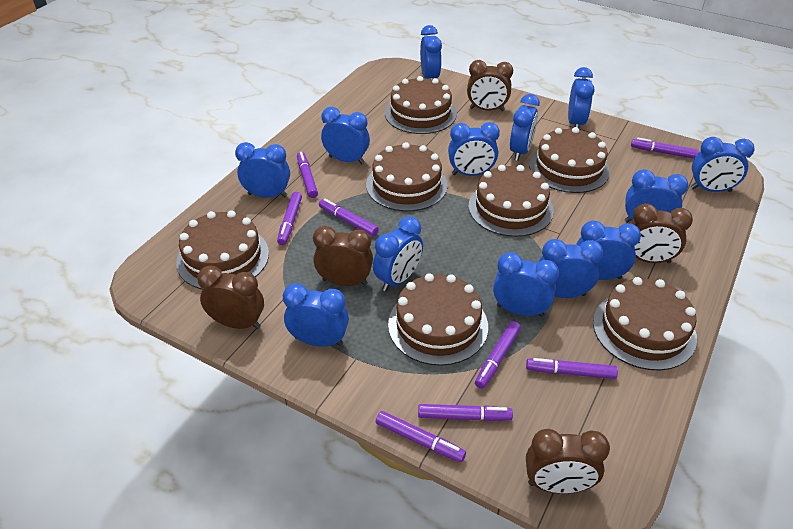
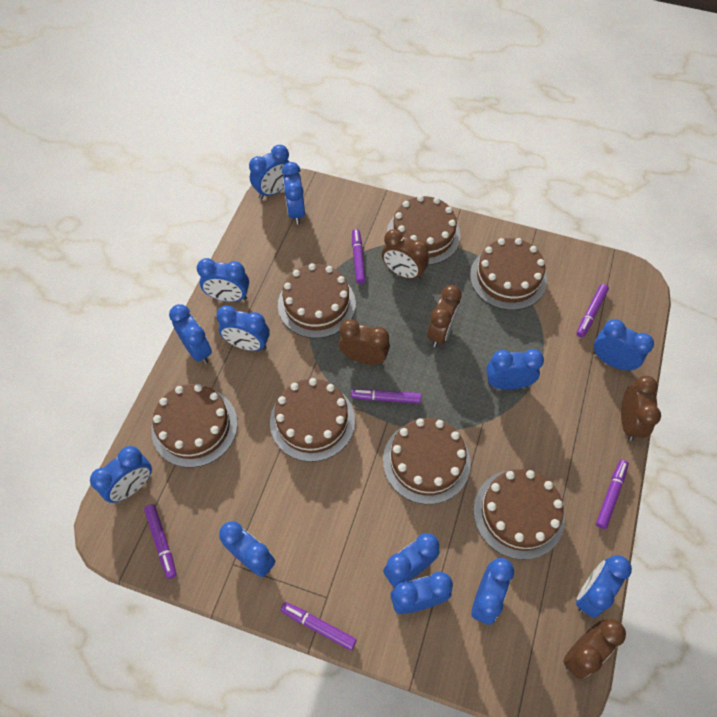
purple marker: [277,192,302,245] [297,152,318,198] [319,199,379,236] [376,411,466,462] [418,404,513,421] [475,321,521,389] [526,358,618,379] [631,138,699,159] = 8 -> [144,504,177,579] [280,602,357,650] [351,389,421,404] [352,229,366,284] [577,284,609,337] [596,460,629,529] = 6

